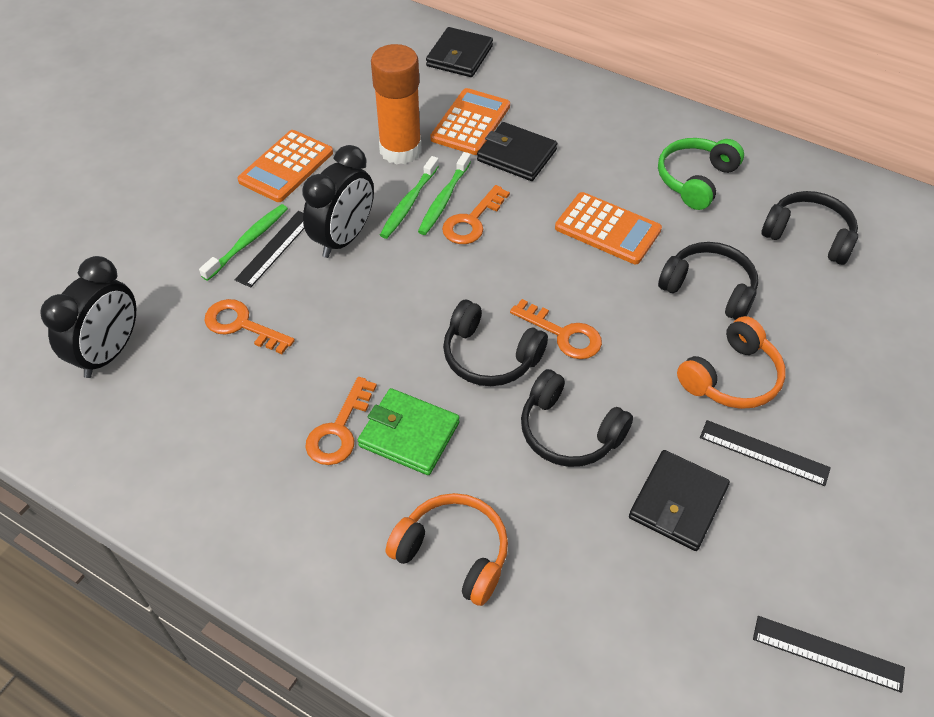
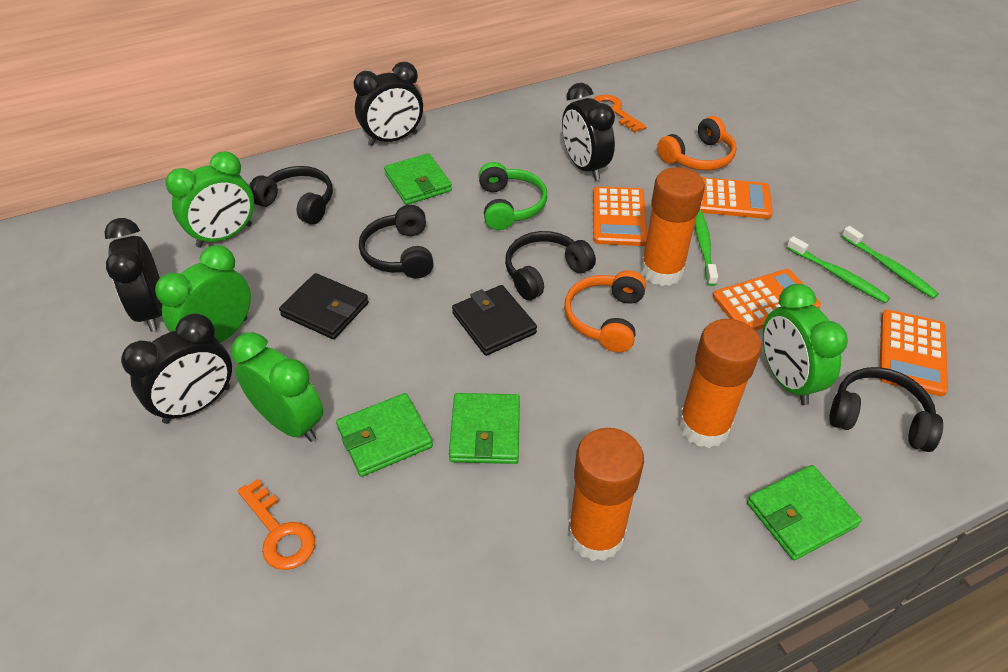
black clock: [40,256,136,378] [302,145,374,258] = 2 -> [104,218,162,332] [121,314,232,424] [354,62,423,146] [562,83,615,180] = 4
black ruler: [235,211,304,288] [700,420,831,486] [753,616,905,693] = 3 -> none = 0
black wallet: [426,27,493,77] [477,122,557,181] [629,450,730,551] = 3 -> [279,273,369,339] [452,285,537,356] = 2
green clock: none = 0 -> [155,245,251,343] [165,151,254,248] [231,332,323,442] [763,284,848,405] = 4
green wallet: [358,388,459,475] = 1 -> [336,393,433,477] [384,153,452,205] [449,393,520,464] [747,465,862,560] = 4
orange calculator: [237,130,333,202] [430,88,510,155] [555,192,662,264] = 3 -> [593,186,647,246] [700,177,773,219] [713,269,821,330] [880,310,948,396] = 4
orange glue stick: [371,44,422,164] = 1 -> [568,428,644,561] [640,167,705,286] [679,319,762,448] = 3
orange key: [205,299,295,354] [305,377,377,465] [442,185,510,244] [510,299,602,359] = 4 -> [238,479,315,570] [593,95,646,133] = 2

